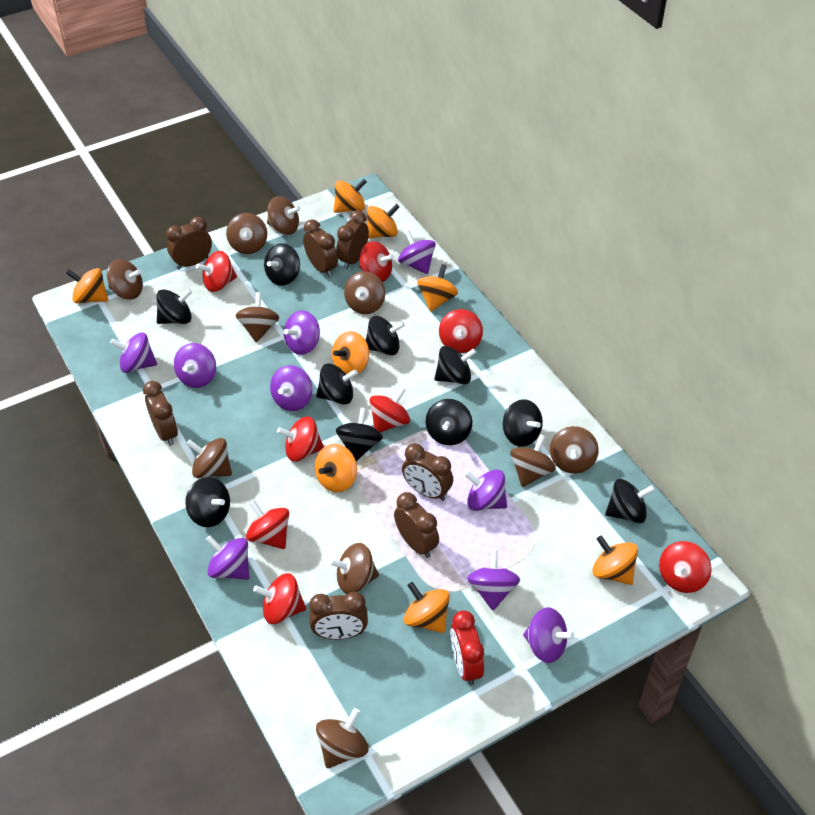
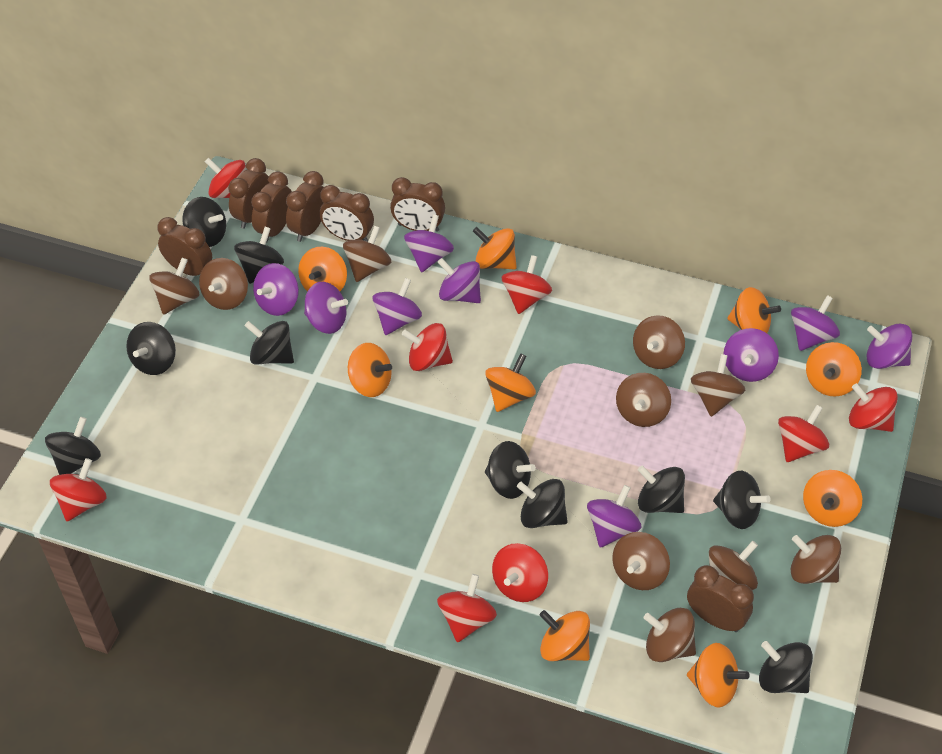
orange spinning top: [66,268,108,303] [315,444,357,492] [332,331,369,374] [334,179,367,213] [367,204,399,239] [404,582,450,633] [417,264,458,312] [593,536,638,585] = 8 -> [298,247,347,291] [348,343,392,397] [473,227,517,269] [485,353,536,412] [539,610,590,661] [687,643,750,707] [727,287,781,333] [803,470,862,527] [806,342,862,397] = 9
red clock: [450,610,484,686] = 1 -> none = 0

